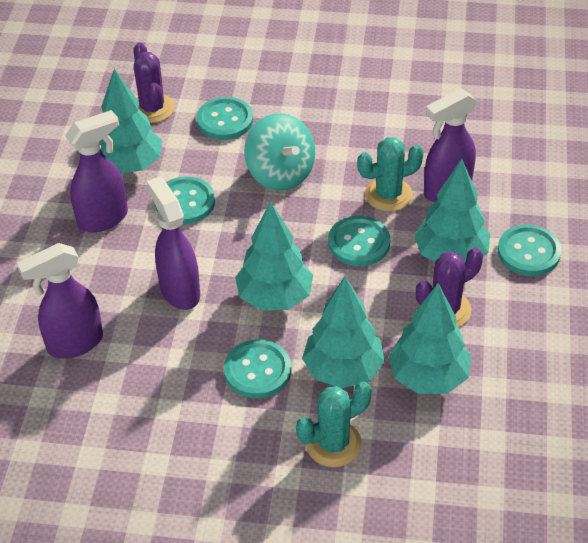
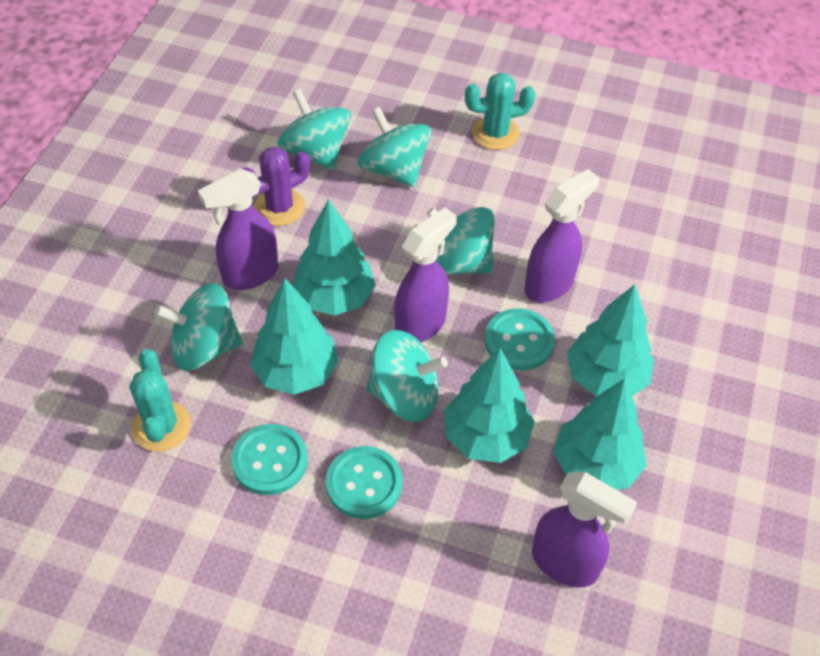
purple cactus: [133,43,175,123] [416,247,483,327] = 2 -> [243,147,310,226] = 1
turquoise button: [155,176,215,224] [197,97,253,140] [224,340,291,398] [328,216,390,266] [498,225,562,276] = 5 -> [231,424,308,495] [326,446,402,519] [485,309,555,370] = 3
turquoise spinning top: [244,113,315,191] = 1 -> [155,283,242,371] [277,89,351,170] [358,107,431,187] [366,330,448,422] [426,207,495,275] = 5

